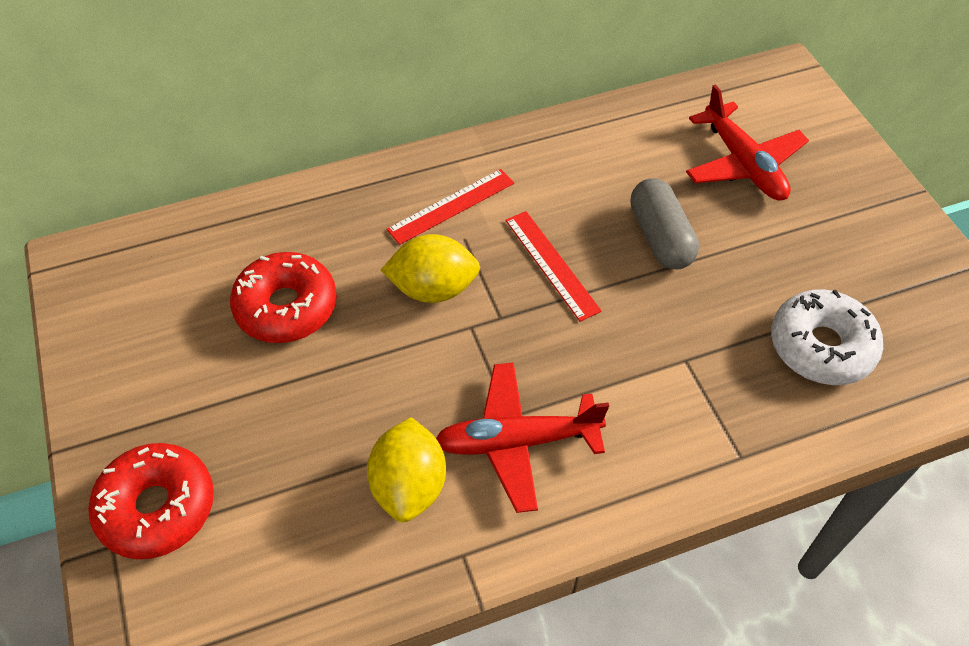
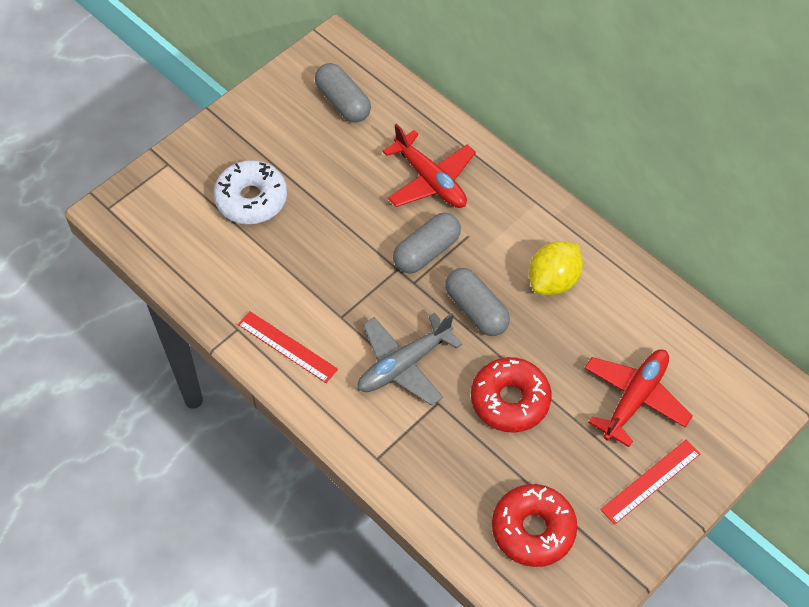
grey capsule: [631,178,699,270] = 1 -> [315,63,371,123] [393,213,461,274] [445,268,510,336] = 3
grey plane: none = 0 -> [358,313,462,406] = 1
yellow lemon: [367,417,446,522] [381,234,480,303] = 2 -> [529,241,583,295] = 1

